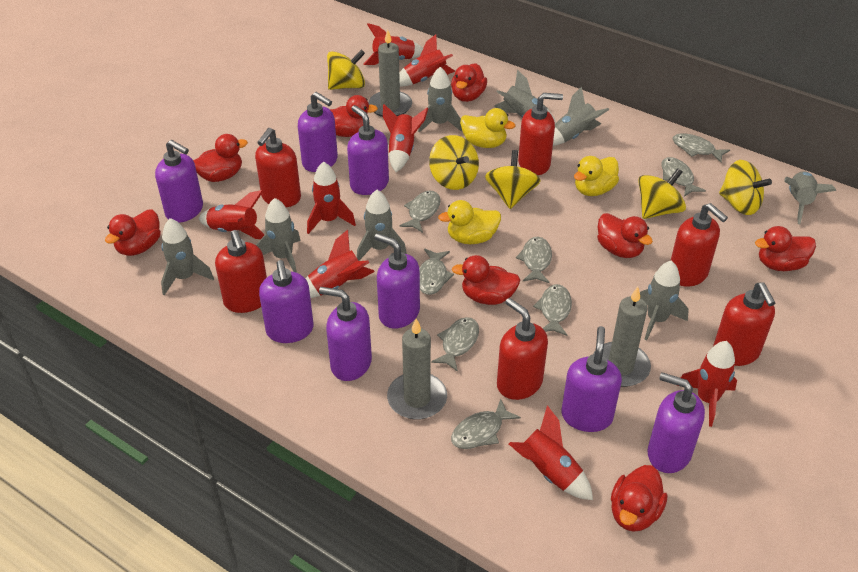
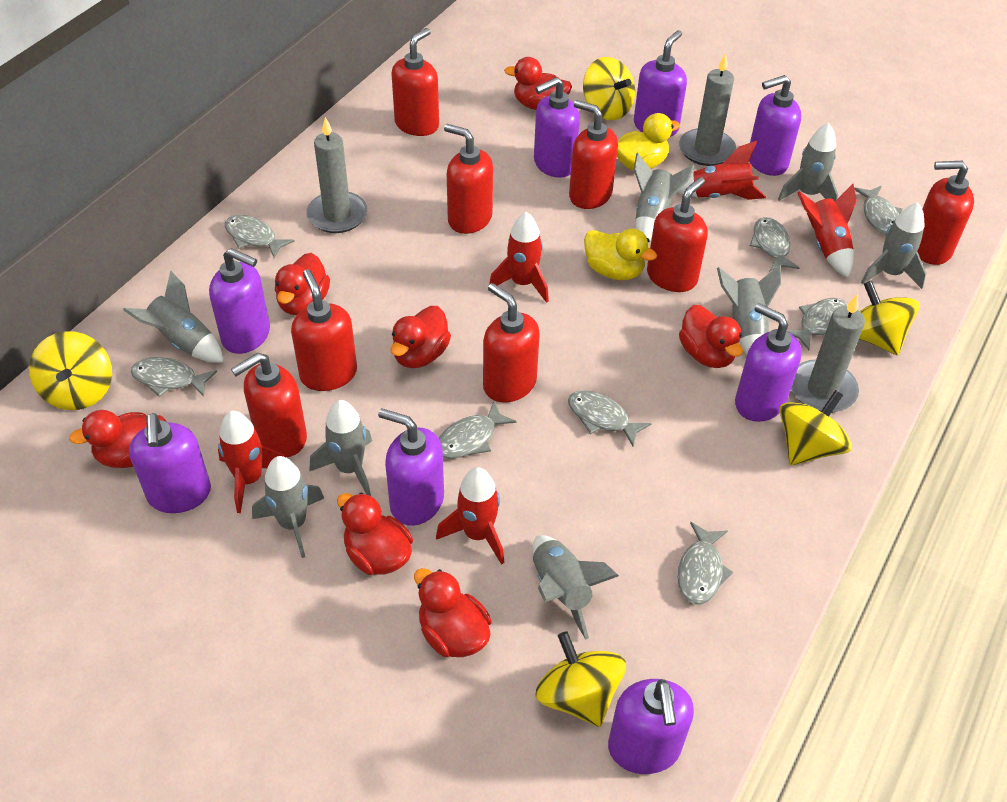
red duck: [105,210,161,256] [193,134,248,182] [330,95,378,137] [451,63,487,102] [452,255,520,305] [597,213,653,258] [611,465,667,532] [755,226,816,271] = 8 -> [69,410,167,468] [275,253,330,315] [337,493,413,575] [391,306,451,368] [414,568,492,657] [504,57,572,110] [679,305,743,368] = 7
red rocket: [198,190,265,239] [306,230,375,298] [307,161,356,234] [363,23,423,65] [383,104,428,172] [399,34,455,86] [509,405,593,500] [677,341,737,427] = 8 -> [218,411,284,513] [436,467,504,565] [489,212,549,303] [678,141,766,200] [798,184,857,278] = 5
red soap dispenser: [215,230,267,313] [255,128,301,207] [497,298,548,400] [518,93,563,175] [671,203,728,287] [713,282,775,366] = 6 -> [231,353,307,457] [291,269,357,391] [391,28,439,136] [444,124,493,234] [483,283,540,402] [569,100,618,209] [647,177,708,292] [917,161,974,265] = 8
yellow duck: [438,200,501,244] [460,108,515,148] [574,156,619,196] = 3 -> [584,228,657,280] [617,113,680,171] = 2

